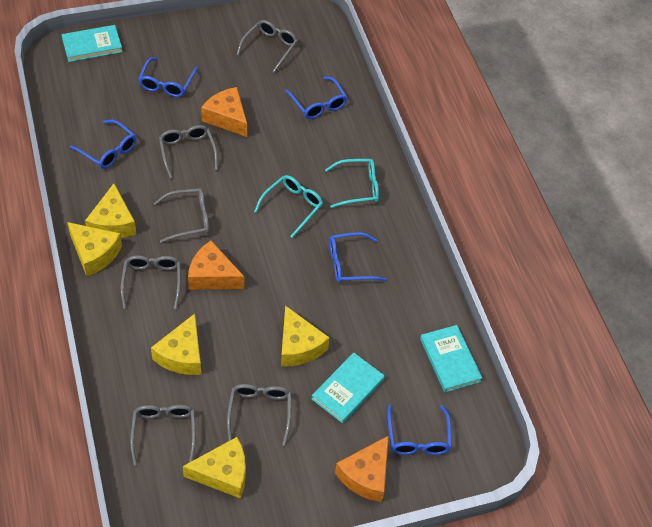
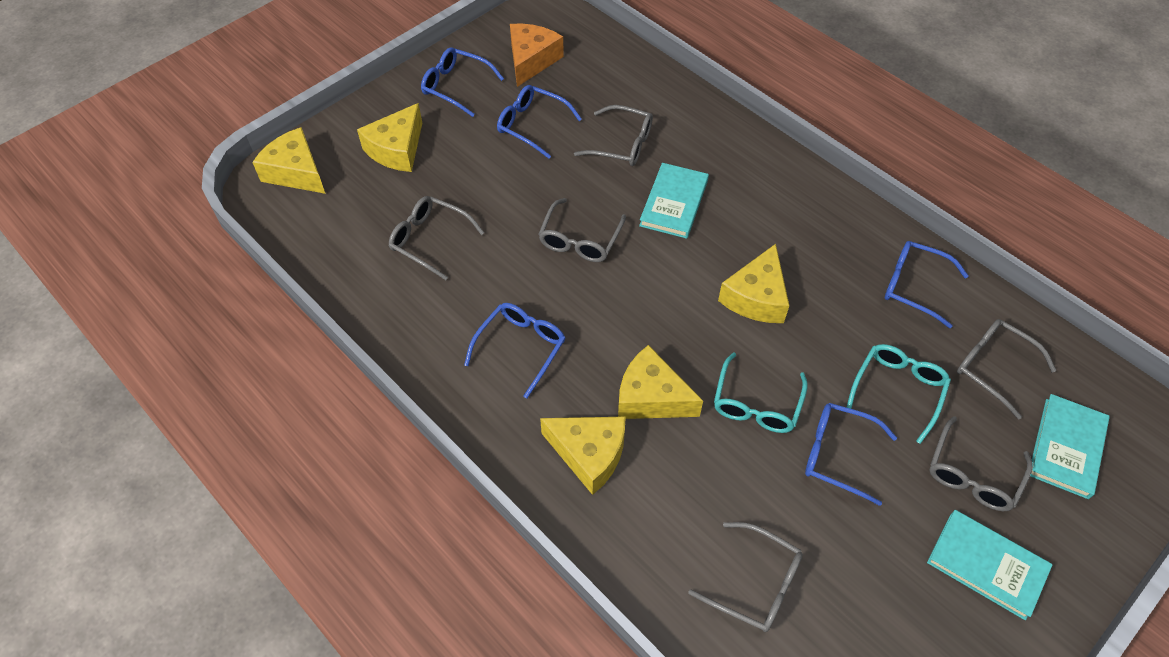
orange cheese: [188,241,245,290] [201,87,247,137] [335,436,389,502] = 3 -> [510,24,564,87] = 1

